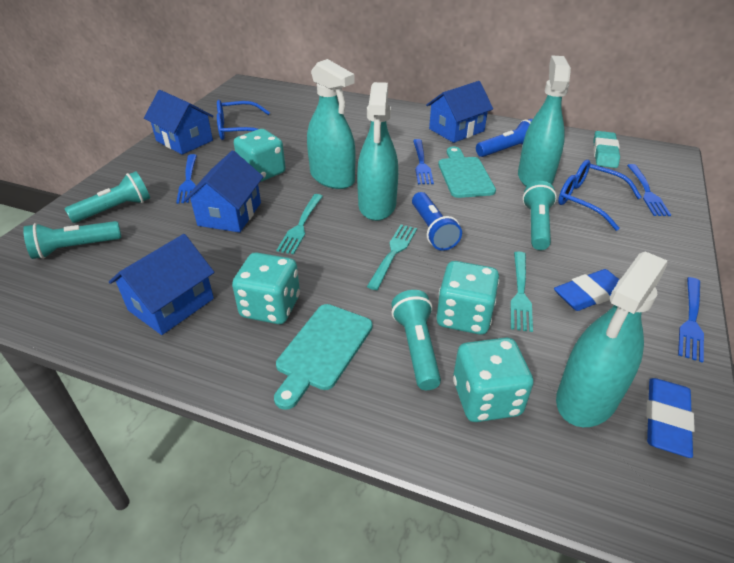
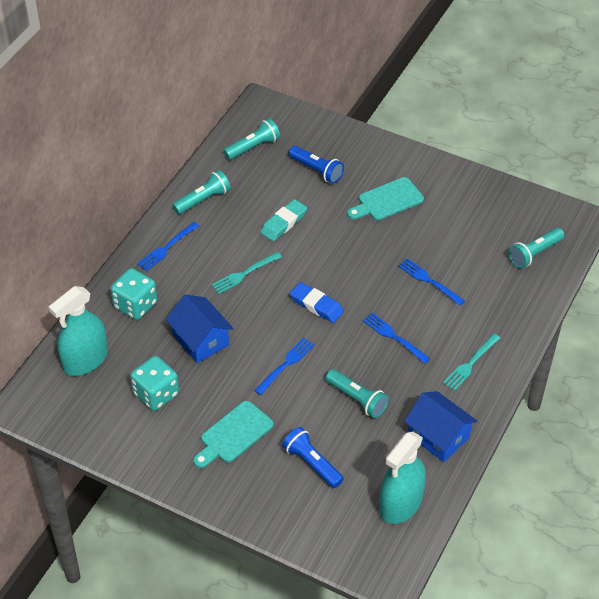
blue eraser: [554,269,619,311] [646,378,695,458] = 2 -> [290,282,344,323] = 1
blue glasses: [217,100,270,140] [558,160,642,231] = 2 -> none = 0
blue house: [109,234,214,335] [144,90,214,155] [184,150,263,233] [426,81,493,143] = 4 -> [166,295,234,363] [404,391,478,462] = 2
turquoise dice: [232,252,300,324] [234,129,285,182] [436,261,499,335] [453,337,533,422] = 4 -> [111,268,157,320] [130,356,179,411] = 2
turquoise fork: [276,194,323,254] [367,225,417,290] [510,251,533,332] = 3 -> [211,252,282,294] [443,334,500,391] = 2
turquoise spray bottle: [307,59,355,189] [357,82,398,221] [518,55,571,187] [556,251,668,427] = 4 -> [49,286,108,376] [380,432,426,524] = 2

